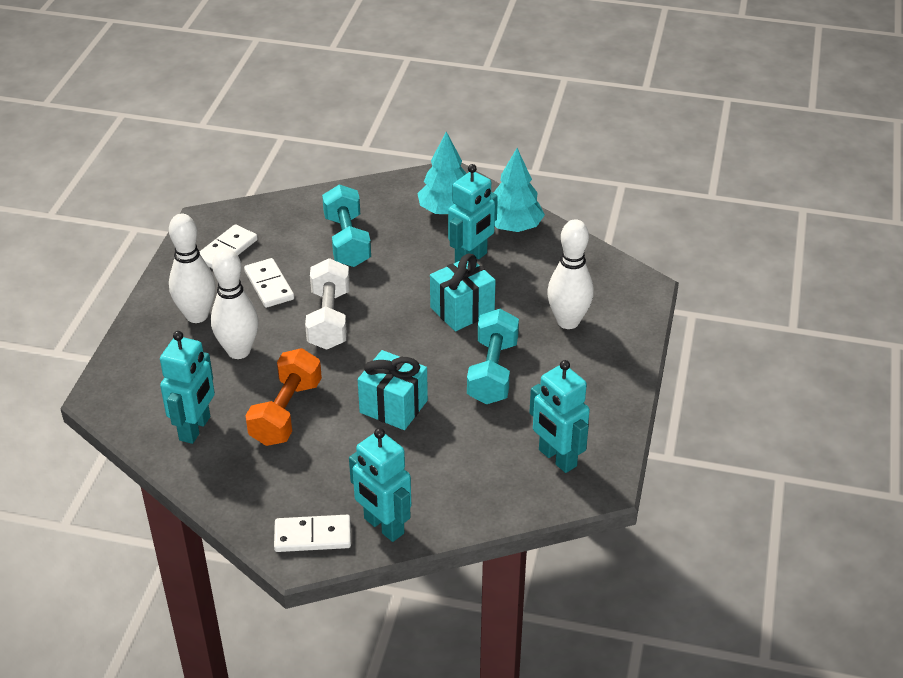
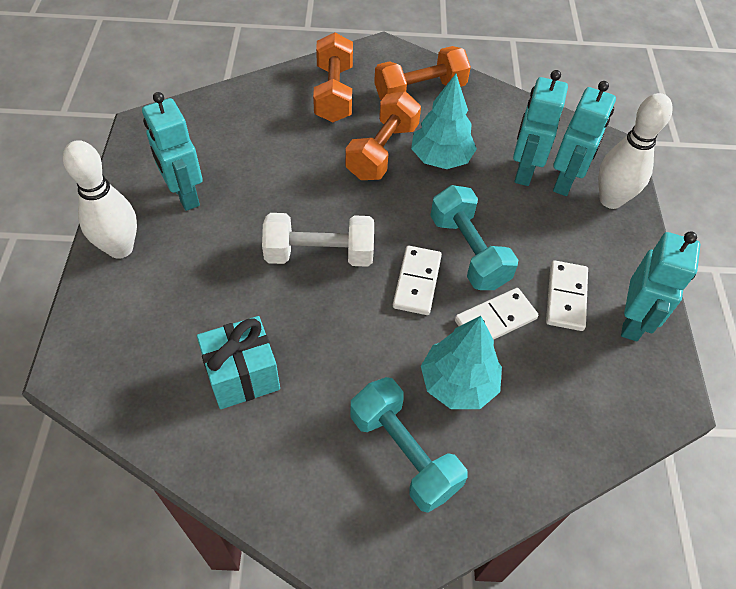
orange dumbbell: [245,348,322,446] = 1 -> [313,33,353,122] [345,91,421,180] [374,46,471,100] = 3
turquoise gift: [358,350,428,430] [430,254,496,331] = 2 -> [197,316,280,409] = 1
white bowling pin: [169,214,216,323] [211,248,259,359] [547,219,594,329] = 3 -> [63,140,137,259] [598,93,673,209] = 2

